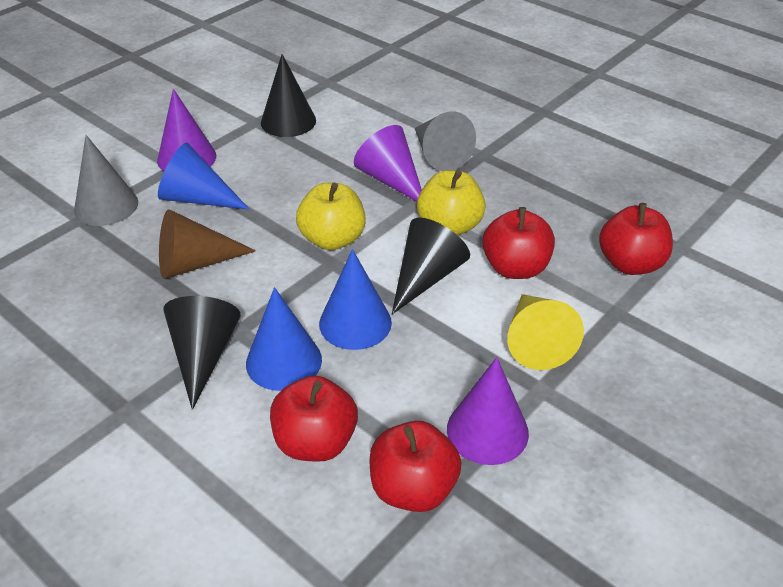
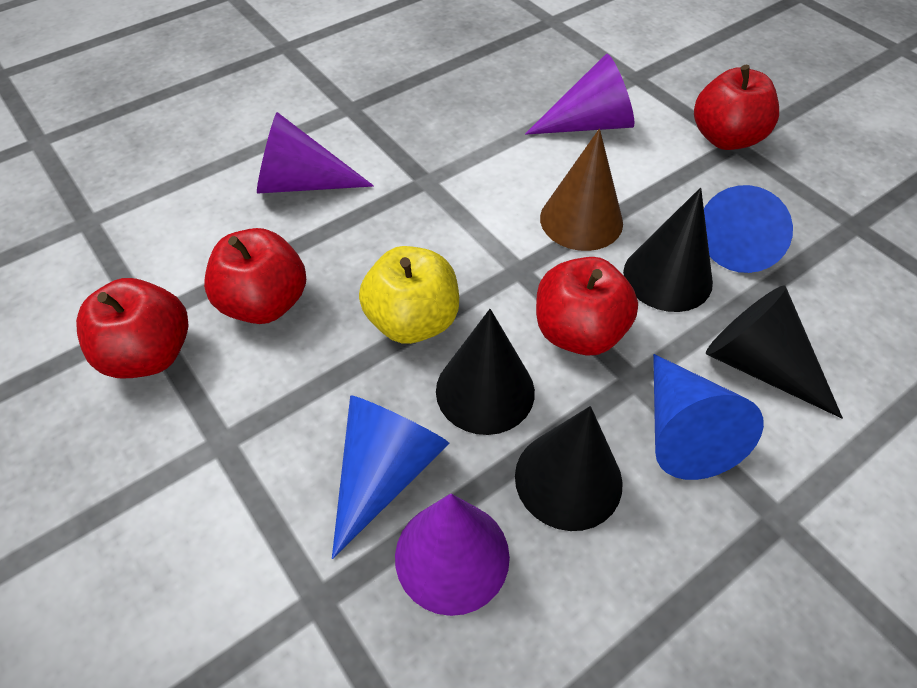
black cone: [164,296,241,410] [261,54,316,137] [392,218,470,314] = 3 -> [436,309,535,435] [515,406,623,531] [623,188,713,312] [706,285,843,418] = 4
grey cone: [74,135,138,226] [415,111,476,171] = 2 -> none = 0
yellow apple: [296,182,366,250] [417,170,486,235] = 2 -> [359,246,459,344] = 1
yellow cone: [507,294,584,370] = 1 -> none = 0

